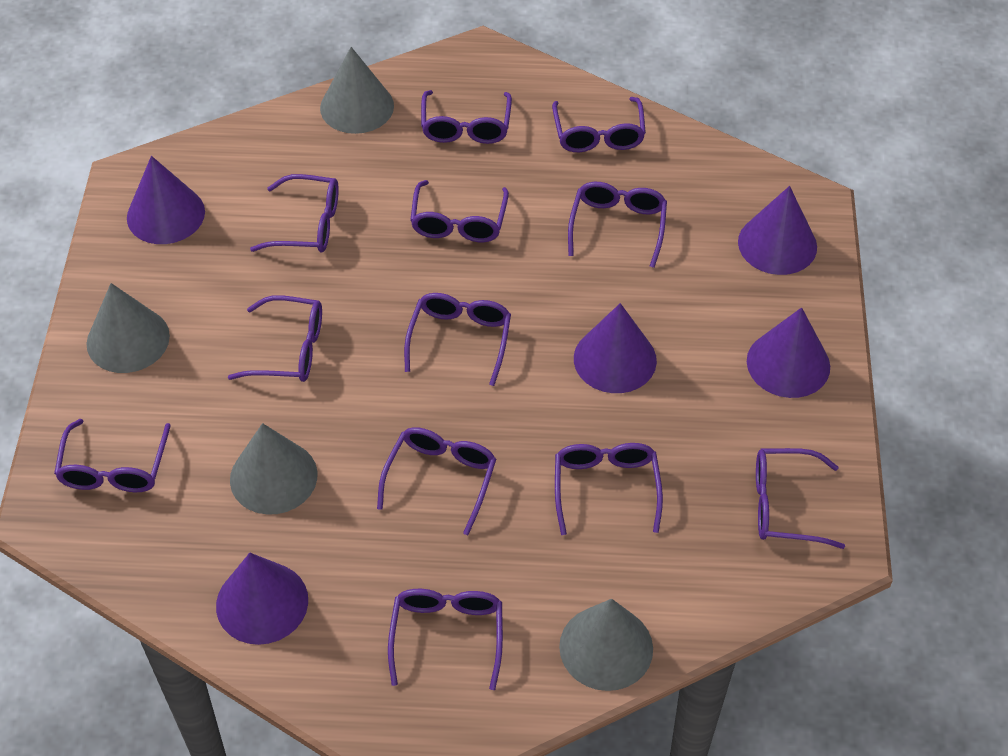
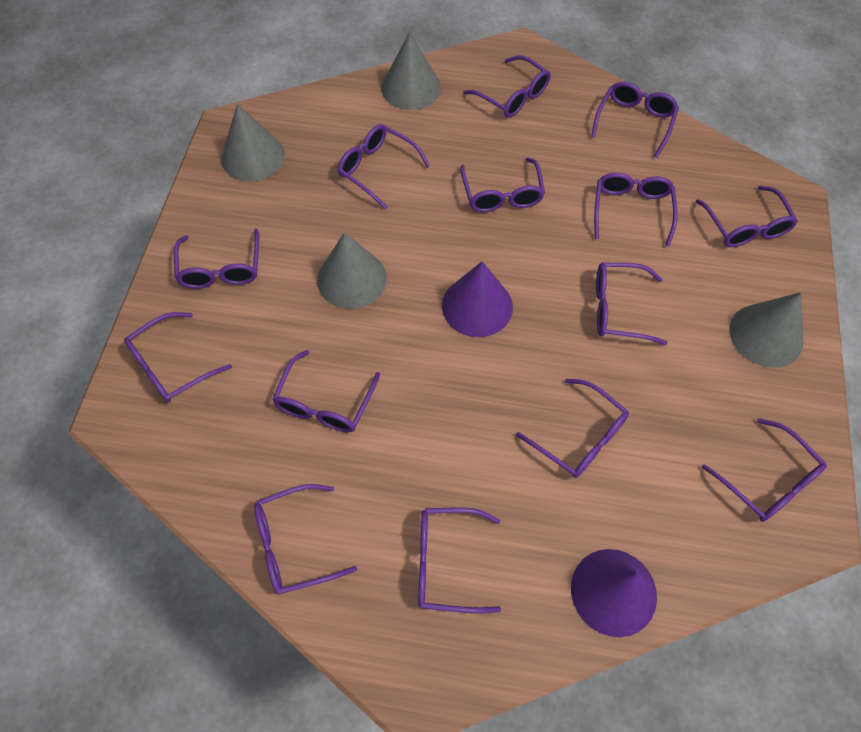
purple cone: [127,156,205,244] [216,553,308,645] [574,303,657,393] [738,186,817,275] [747,307,830,398] = 5 -> [442,261,513,337] [571,549,657,637] = 2
purple glasses: [54,419,171,492] [228,295,322,382] [250,174,339,253] [377,427,496,535] [388,589,503,690] [404,293,511,386] [410,180,509,242] [421,90,512,144] [552,97,646,152] [555,443,663,535] [568,182,667,268] [756,448,845,549] = 12 -> [124,312,232,402] [174,229,259,289] [254,484,357,595] [272,350,380,432] [338,124,430,210] [418,507,501,613] [460,158,545,212] [463,55,551,118] [516,379,629,478] [591,82,679,158] [594,173,678,246] [596,262,668,345] [695,186,798,247] [702,418,827,522] = 14

